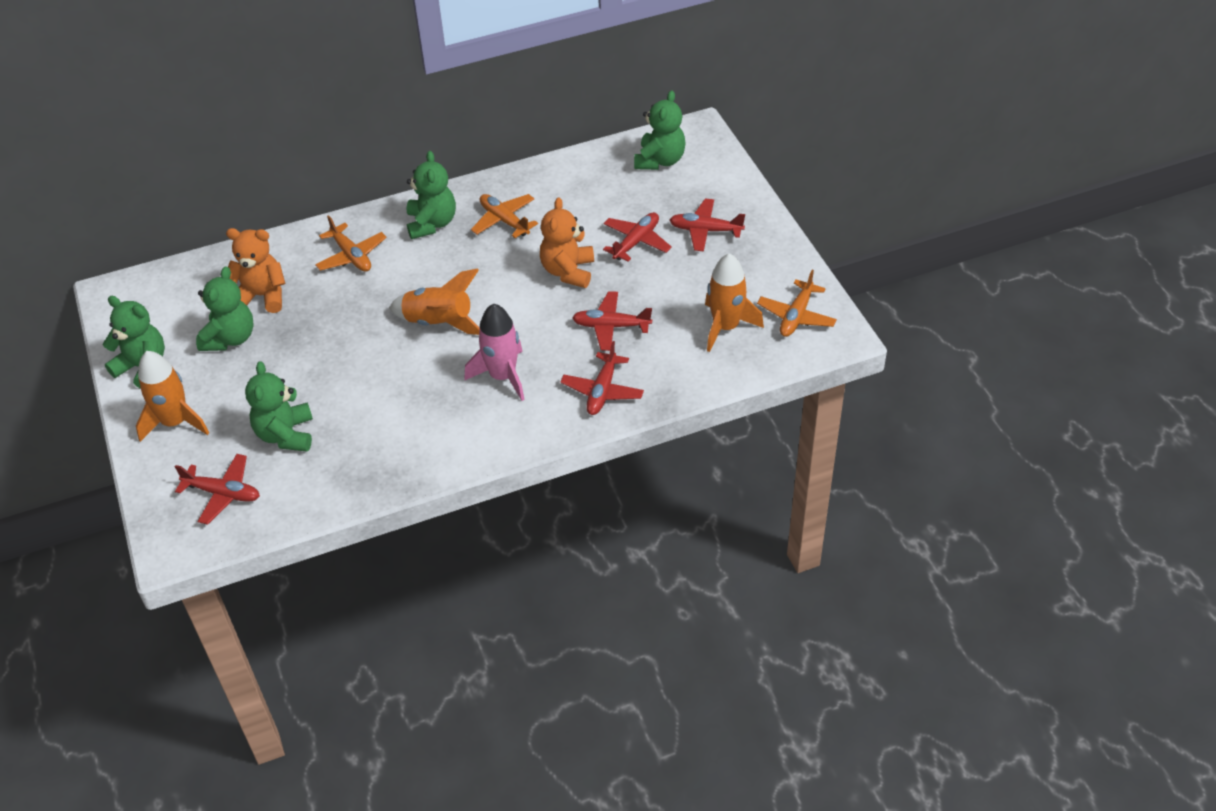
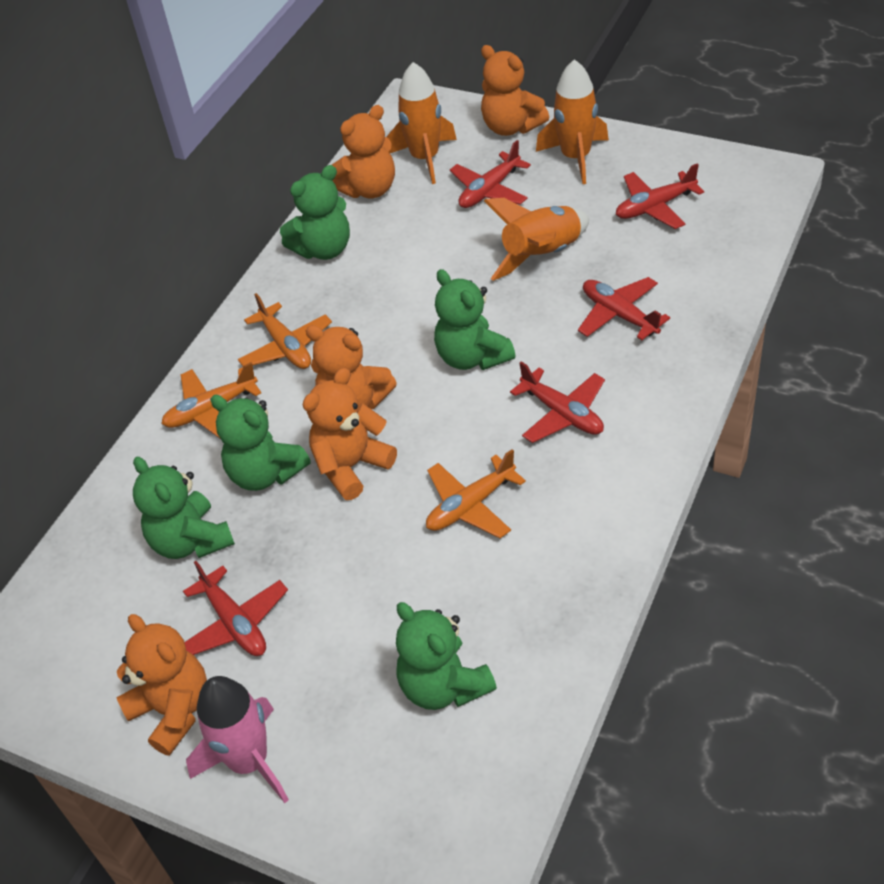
orange teddy bear: [226,228,285,313] [540,198,594,288] = 2 -> [116,614,207,756] [303,368,397,500] [306,325,397,409] [332,105,395,198] [481,45,549,136] = 5

